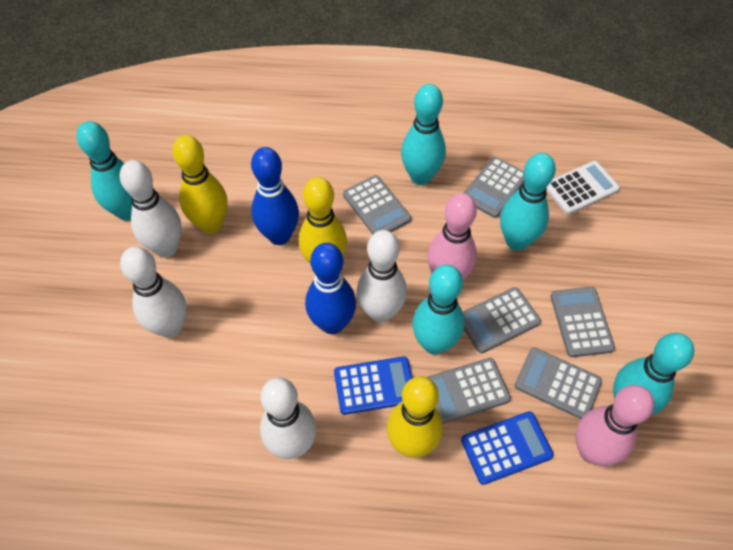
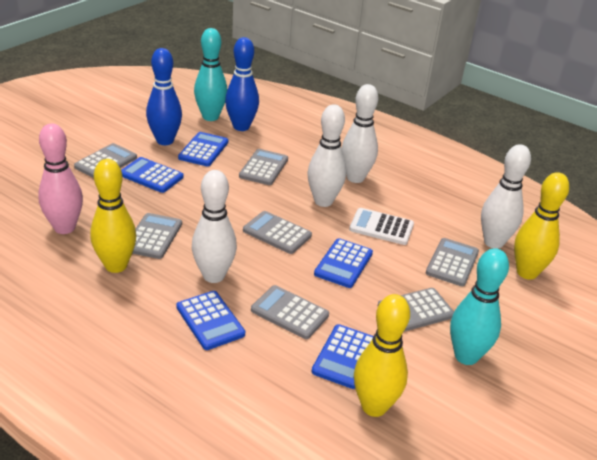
blue calculator: [334,356,412,415] [461,411,554,485] = 2 -> [121,157,184,193] [176,291,245,350] [178,132,228,166] [311,324,373,389] [314,238,373,288] = 5
grey calculator: [343,175,411,235] [427,358,511,424] [463,287,541,353] [464,157,524,218] [514,347,602,419] [550,287,615,357] = 6 -> [74,143,137,178] [132,213,182,259] [239,149,288,185] [243,211,312,254] [251,285,329,339] [378,288,454,332] [426,238,479,286] = 7
pink bowling pin: [427,193,477,280] [576,385,654,466] = 2 -> [38,124,83,234] = 1
turquoise bowling pin: [76,121,132,221] [401,84,446,185] [412,265,464,355] [500,153,556,251] [613,333,694,415] = 5 -> [194,28,227,121] [450,248,509,365] = 2

